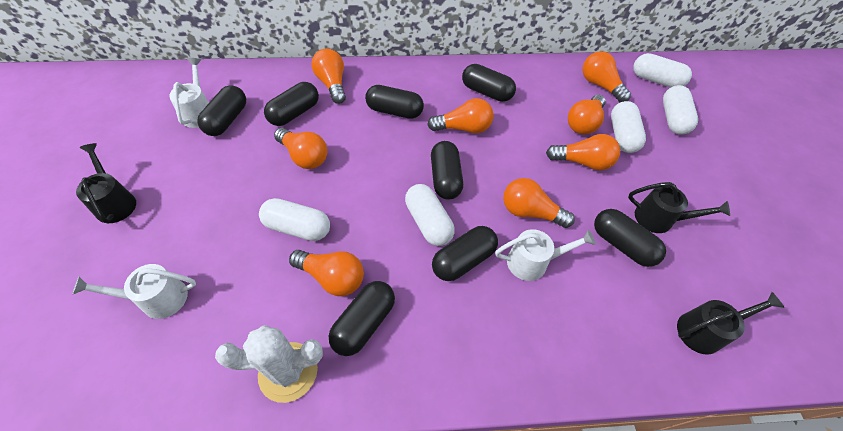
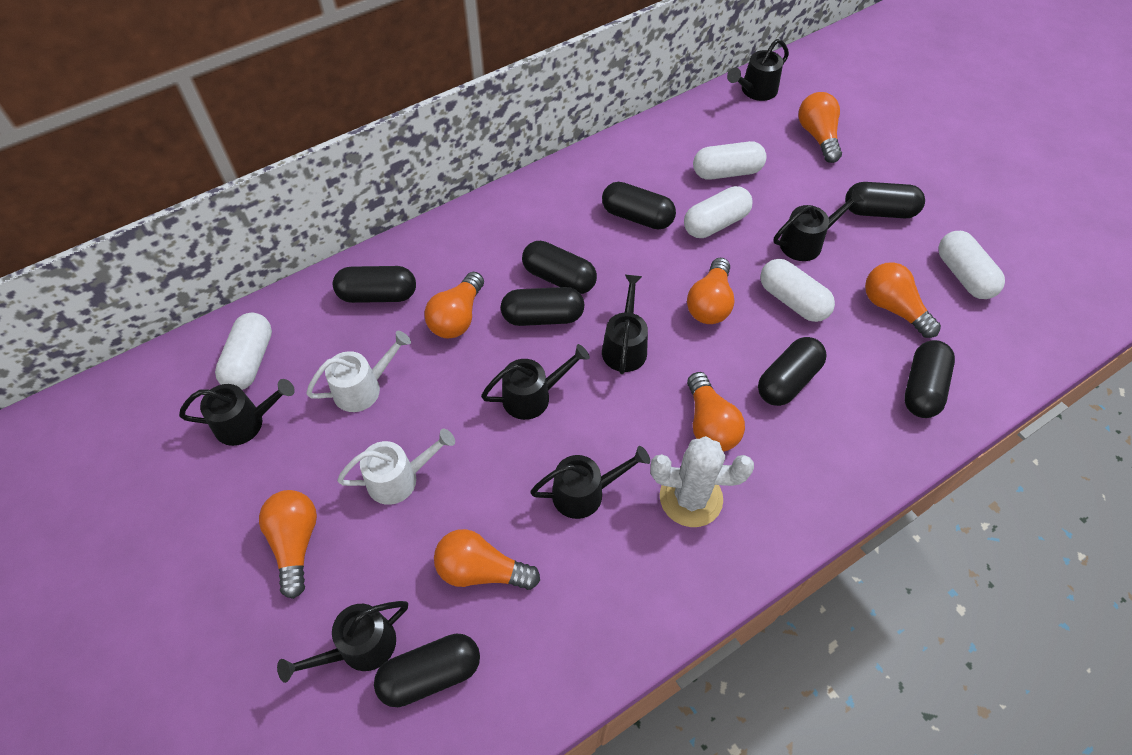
black watering can: [76,143,136,223] [628,182,730,233] [677,292,784,355] = 3 -> [179,379,295,446] [277,601,408,683] [481,344,590,420] [530,446,650,519] [602,275,648,374] [727,39,789,101] [774,189,864,261] = 7
orange light bulb: [274,128,327,169] [289,250,364,296] [312,49,346,104] [427,98,493,133] [503,178,575,228] [546,134,620,170] [568,95,606,135] [583,51,631,102] = 8 -> [259,490,317,599] [424,272,484,338] [434,529,540,590] [687,258,734,324] [687,372,745,451] [799,92,842,163] [865,262,941,338] = 7
white watering can: [72,264,196,319] [169,58,209,128] [495,229,596,281] = 3 -> [306,331,411,412] [337,429,455,505] = 2

